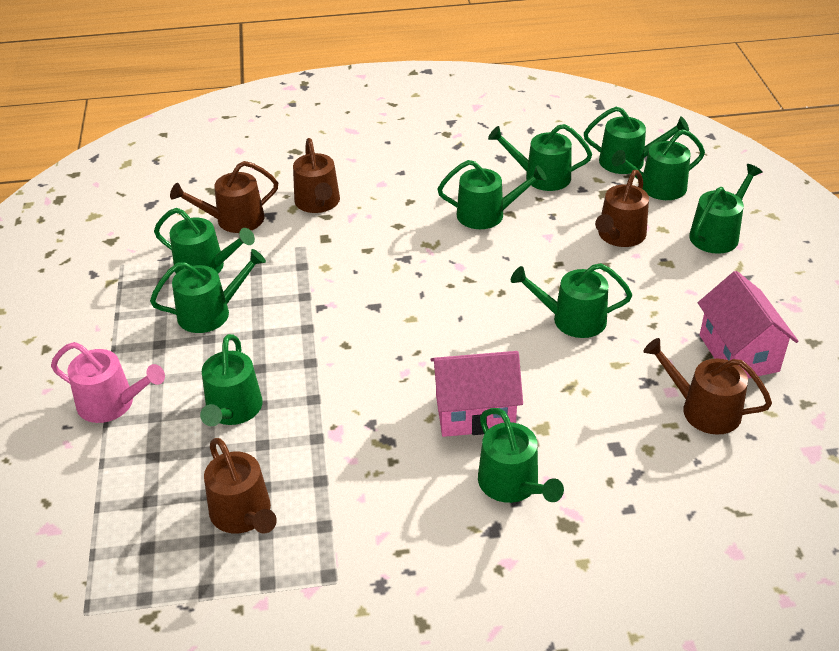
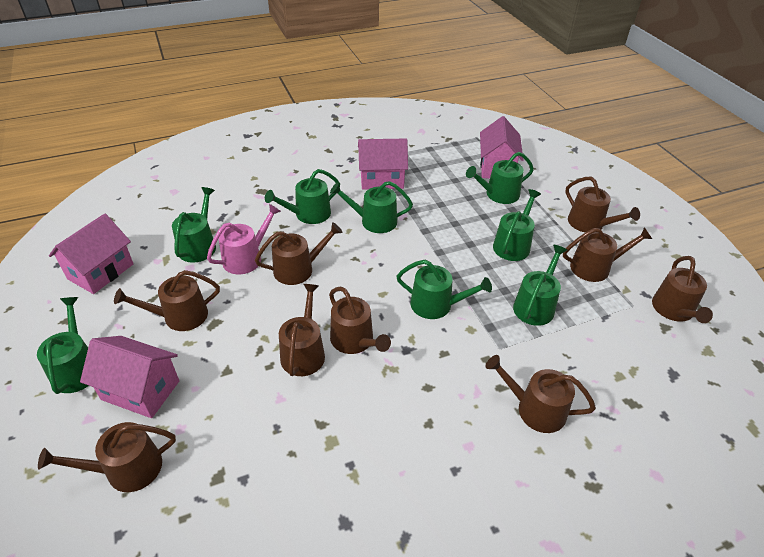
brown watering can: [170,161,278,233] [204,438,277,533] [293,138,340,213] [595,170,649,247] [643,338,772,435] = 5 -> [38,422,176,492] [114,270,220,331] [255,222,343,285] [279,284,325,376] [329,286,391,354] [486,355,596,433] [563,227,652,282] [565,177,640,232] [652,256,713,323] = 9
green watering can: [150,249,266,333] [154,208,255,274] [200,334,263,426] [437,160,547,229] [478,408,564,503] [488,124,592,191] [511,263,632,338] [584,107,689,174] [612,129,705,200] [689,164,763,254] = 10 -> [37,297,89,394] [172,187,216,263] [265,169,340,224] [330,181,413,233] [396,260,492,319] [466,152,534,204] [493,189,541,261] [513,245,567,326] = 8
pink house: [430,351,523,437] [698,271,798,378] = 2 -> [49,214,133,294] [80,336,179,418] [358,139,408,190] [480,116,523,179] = 4

